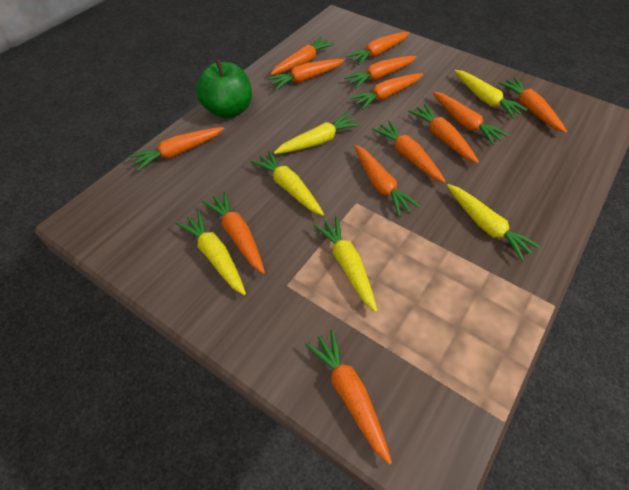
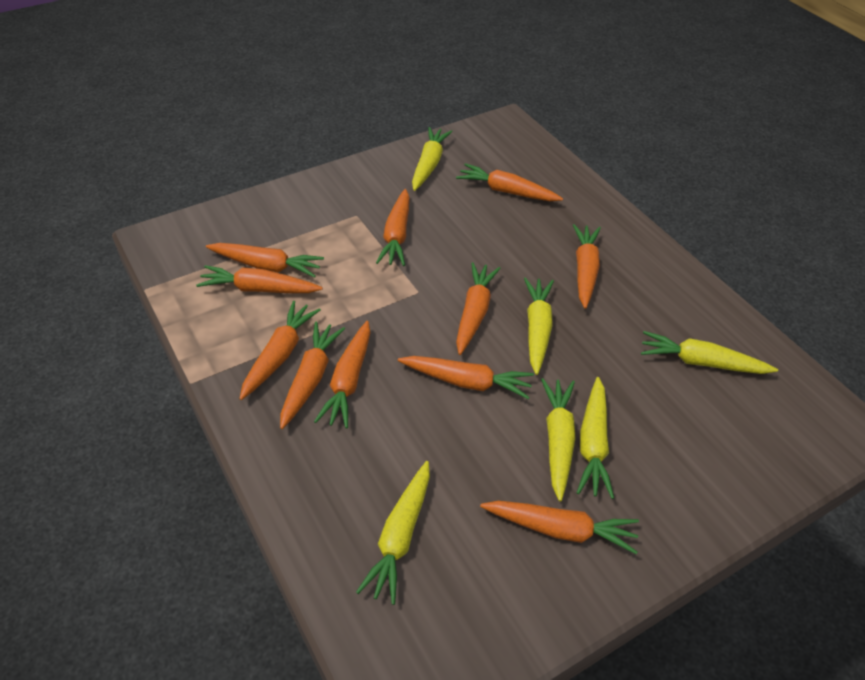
green apple: [196,59,252,119] = 1 -> none = 0
orange carrot: [129,127,224,171] [202,191,265,274] [267,59,345,90] [271,37,335,75] [305,330,392,465] [344,56,417,88] [346,32,410,65] [350,73,423,110] [354,145,421,217] [372,121,446,183] [408,104,479,164] [433,91,508,145] [498,77,567,133] = 13 -> [196,265,322,293] [206,243,324,278] [239,301,321,400] [280,322,345,429] [314,321,370,428] [376,189,410,266] [398,356,534,399] [456,163,563,201] [456,262,500,355] [480,501,639,554] [573,224,601,309] = 11

